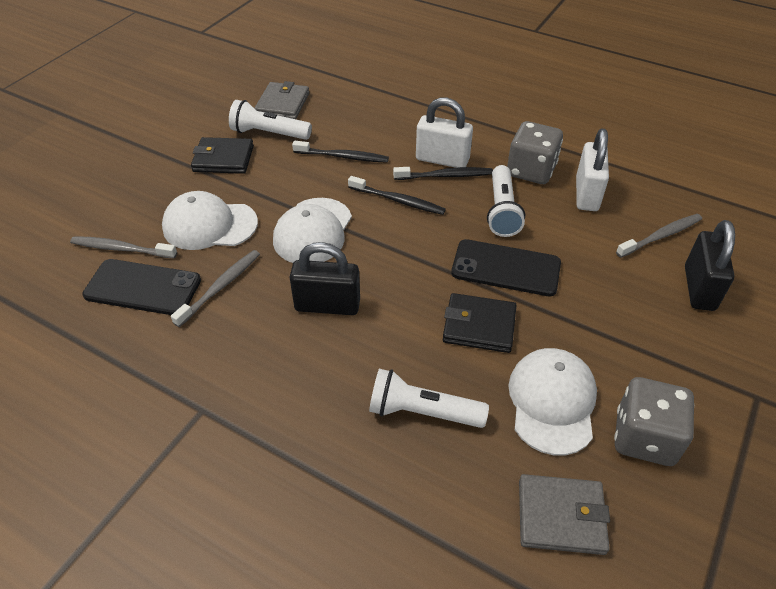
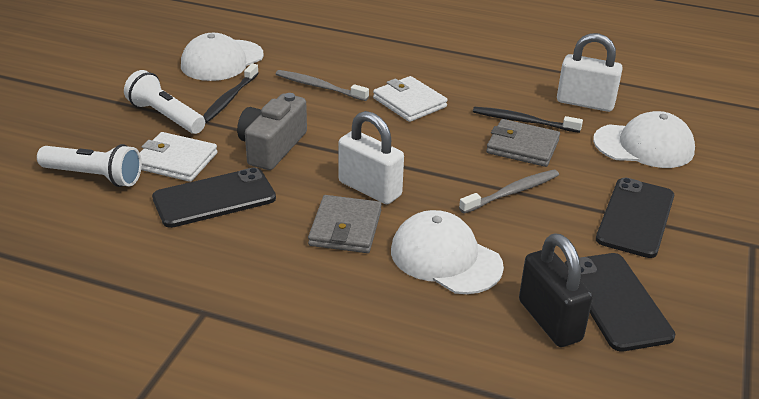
black padlock: [290,242,360,315] [685,220,735,311] = 2 -> [519,233,593,347] = 1
black phone: [82,259,201,315] [451,239,561,296] = 2 -> [152,167,276,228] [565,253,675,351] [596,178,674,258] = 3
black toothbrush: [292,141,389,163] [348,176,446,215] [393,167,493,180] = 3 -> [203,63,259,123] [473,107,583,133] = 2
black wallet: [191,137,254,174] [443,293,517,353] = 2 -> none = 0
grey camera: none = 0 -> [237,93,307,170] = 1
grey dice: [507,121,563,184] [614,377,694,466] = 2 -> none = 0
grey toothbrush: [70,236,177,259] [171,250,260,327] [616,214,702,258] = 3 -> [276,70,369,101] [459,170,559,213] = 2
white flashlight: [229,100,312,140] [369,369,489,428] [487,165,525,237] = 3 -> [37,144,142,187] [124,70,205,134] = 2
white wallet: none = 0 -> [140,132,217,182] [373,76,448,122] = 2

